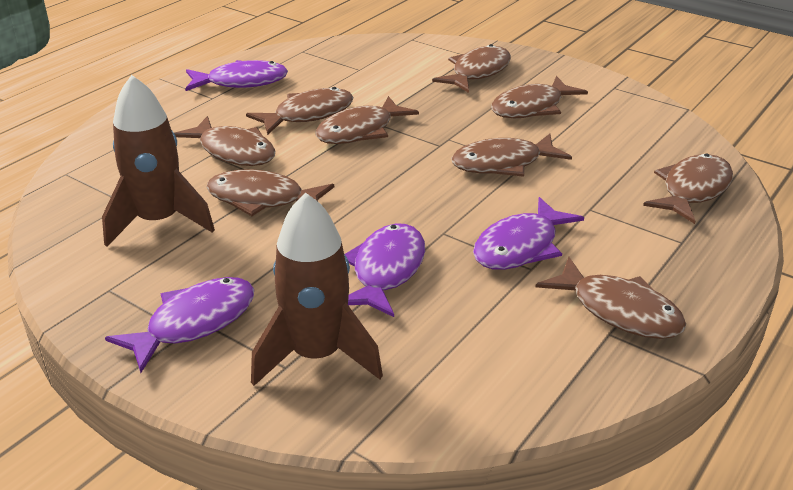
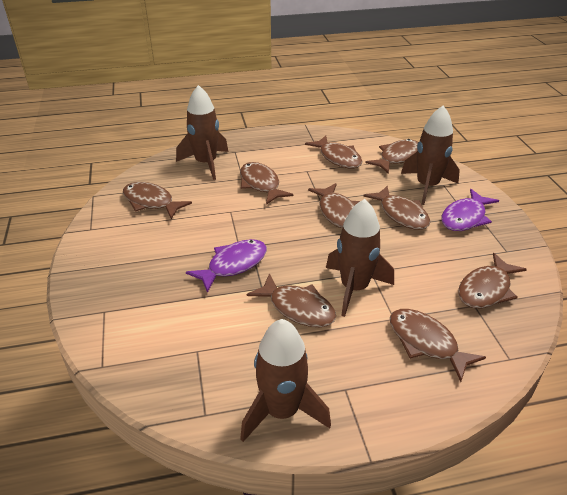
brown rocket: [102,75,215,247] [251,193,383,386] = 2 -> [176,85,228,180] [240,319,331,442] [326,199,394,317] [401,106,460,205] = 4
purple fish: [105,277,254,373] [185,60,288,91] [345,224,425,317] [473,197,584,270] = 4 -> [186,239,267,293] [441,189,499,231] = 2

